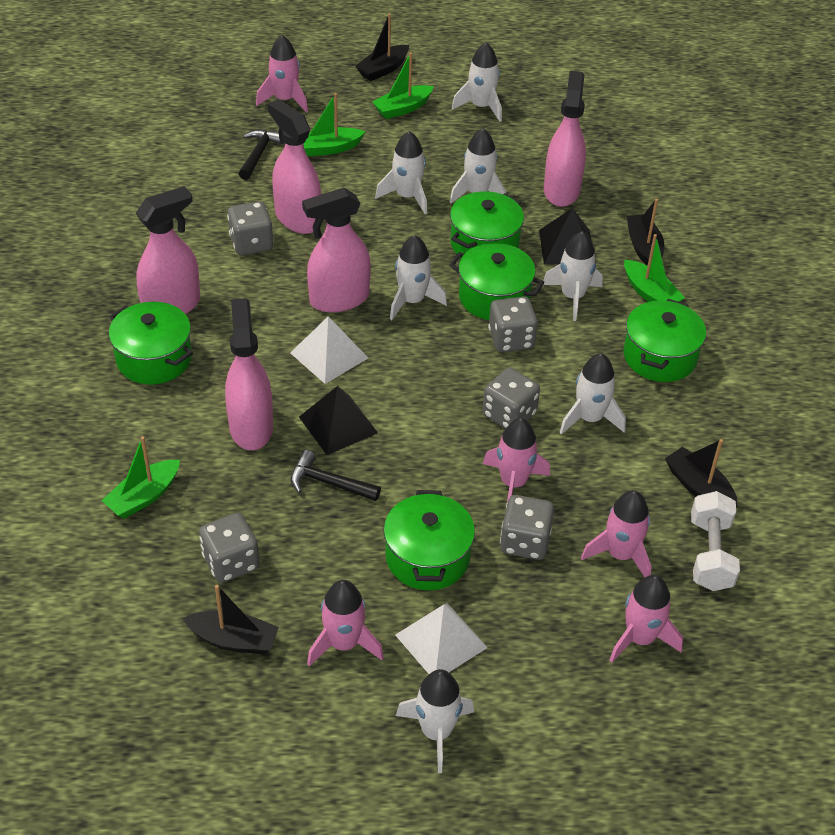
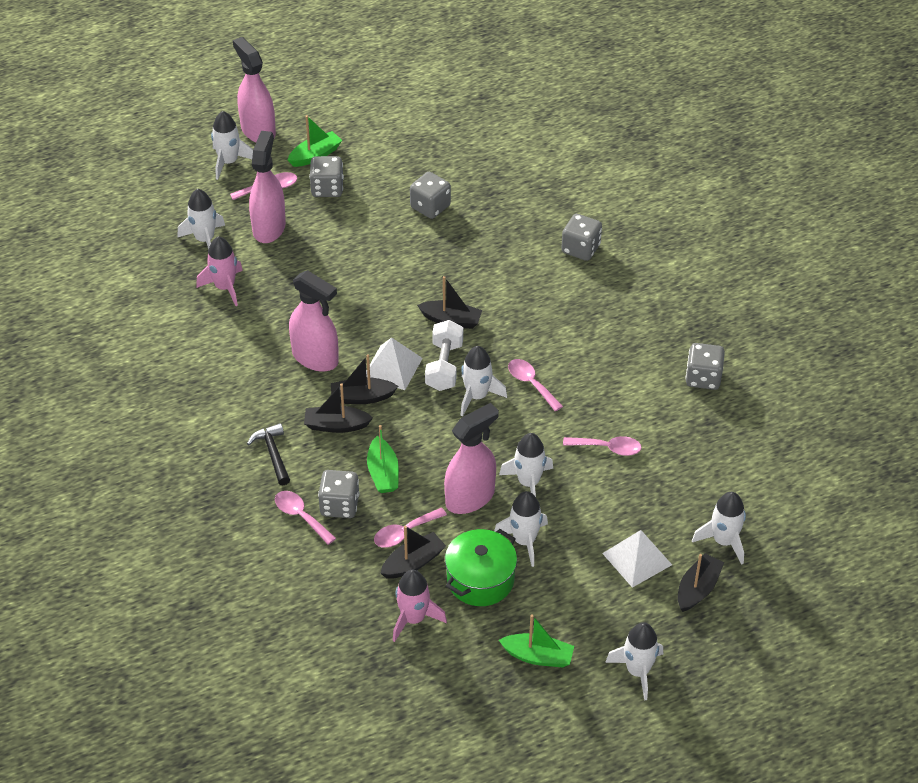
black boat: [182,585,279,654] [355,13,409,81] [627,199,664,266] [665,439,738,506] = 4 -> [304,383,373,433] [331,354,398,404] [380,526,446,579] [417,276,482,329] [678,553,724,612] = 5
black hammer: [239,129,283,180] [291,450,381,501] = 2 -> [247,423,290,485] = 1
black pyramid: [299,386,378,455] [539,208,596,264] = 2 -> none = 0
green boat: [101,436,180,519] [303,93,365,156] [372,52,434,119] [624,234,685,302] = 4 -> [288,115,342,167] [367,425,399,493] [499,614,574,668] = 3
green pot: [109,302,193,384] [384,490,475,590] [449,243,544,320] [450,191,524,258] [624,299,706,382] = 5 -> [445,529,517,606] = 1
pink rocket: [256,35,308,113] [307,580,384,666] [483,418,550,502] [581,490,652,577] [609,575,683,663] = 5 -> [196,236,243,306] [393,570,447,642] = 2
pink spoon: none = 0 -> [230,172,297,200] [275,491,336,545] [374,508,447,548] [508,359,563,411] [563,436,642,456] = 5
pink spray bottle: [136,186,200,314] [225,298,273,450] [268,99,321,234] [302,187,371,313] [544,71,586,207] = 5 -> [233,37,276,142] [249,131,286,243] [289,270,339,372] [444,403,499,514] = 4

